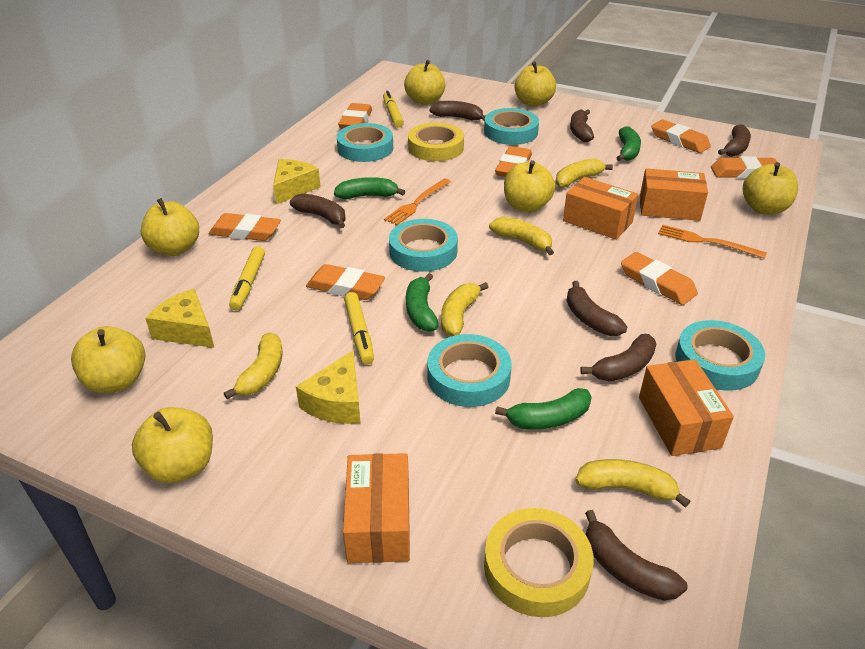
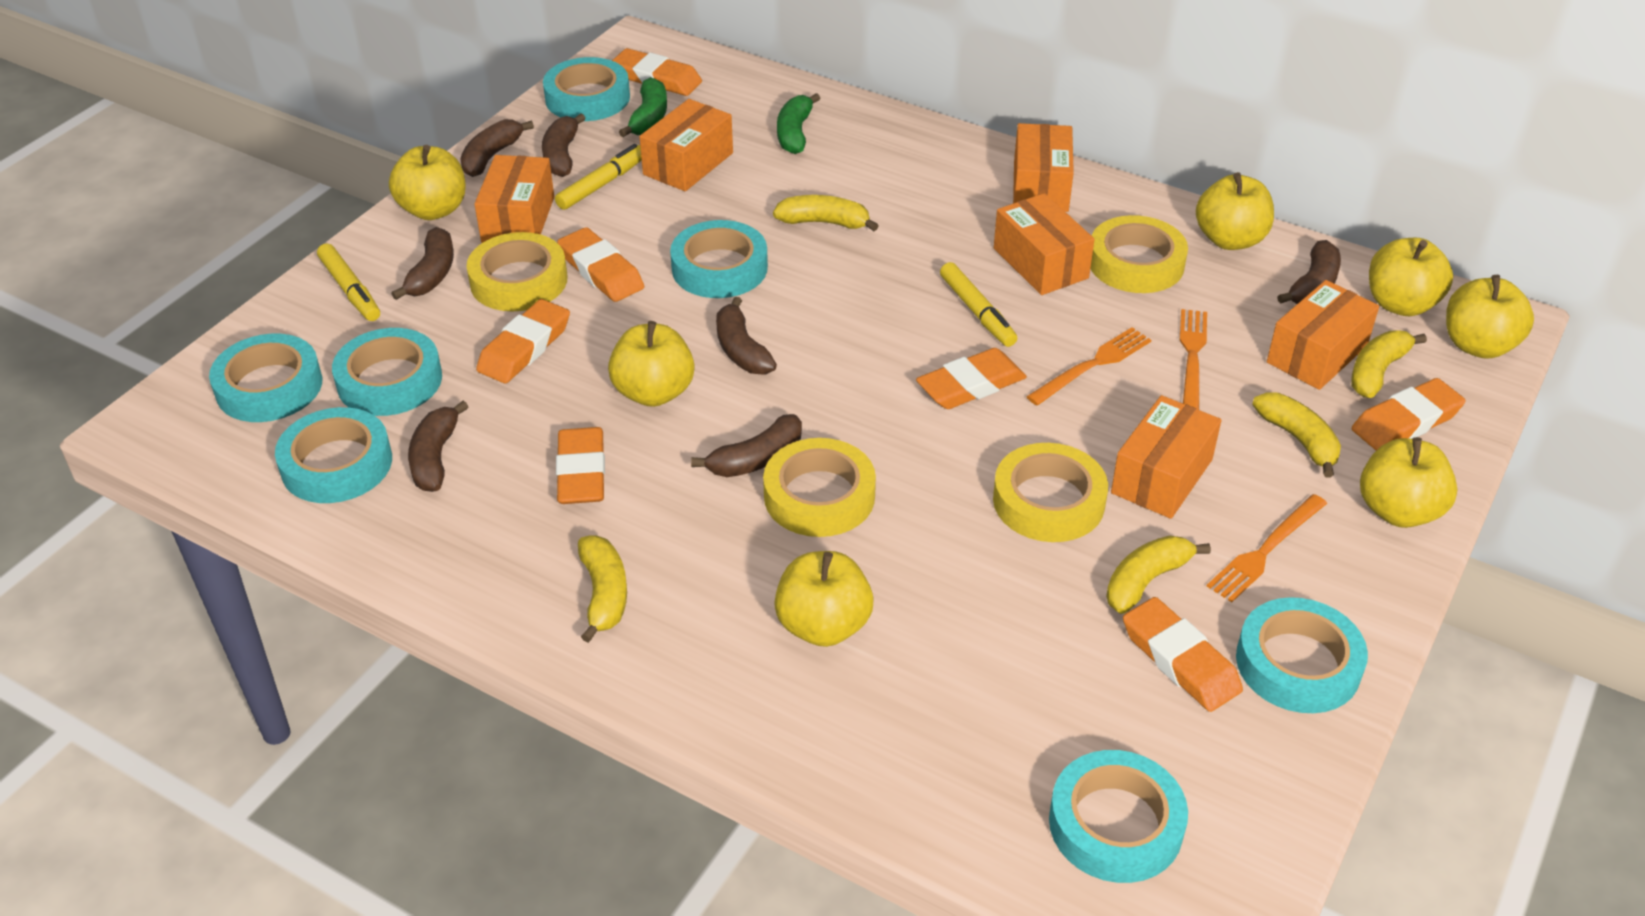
green banana: [334,177,405,199] [406,273,439,332] [495,388,592,429] [616,126,641,161] = 4 -> [619,77,667,137] [777,93,820,154] = 2
orange box: [343,453,410,563] [563,177,638,240] [639,359,734,456] [640,168,708,221] = 4 -> [474,155,554,243] [639,99,733,191] [994,193,1095,295] [1013,123,1074,212] [1111,395,1222,519] [1267,280,1379,390] = 6
orange fork: [384,178,451,225] [658,225,767,259] = 2 -> [1026,327,1151,405] [1180,309,1207,410] [1207,494,1327,602] = 3
turquoise tape: [337,123,393,162] [389,219,458,272] [428,334,512,407] [484,108,539,145] [675,320,765,391] = 5 -> [209,334,322,422] [275,407,392,503] [332,328,442,416] [543,57,630,121] [670,220,768,298] [1049,750,1188,883] [1236,597,1368,713] = 7
yellow cheese: [145,289,214,348] [273,159,321,204] [296,351,361,424] = 3 -> none = 0
yellow tape: [408,123,464,161] [484,508,594,617] = 2 -> [466,232,568,311] [763,438,876,537] [993,443,1108,542] [1090,215,1188,293] = 4

